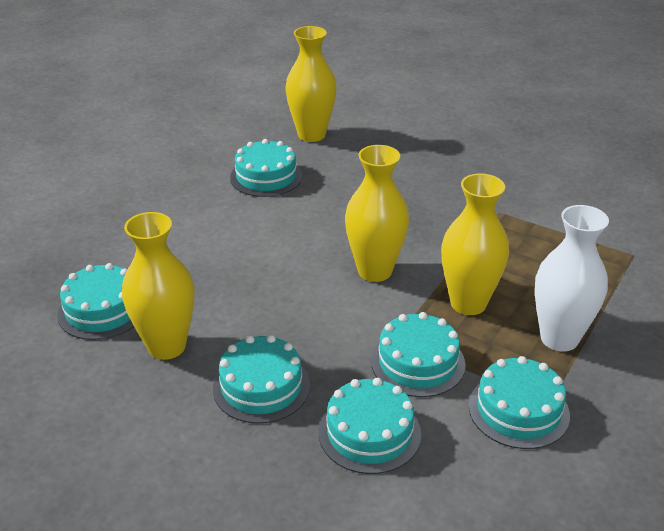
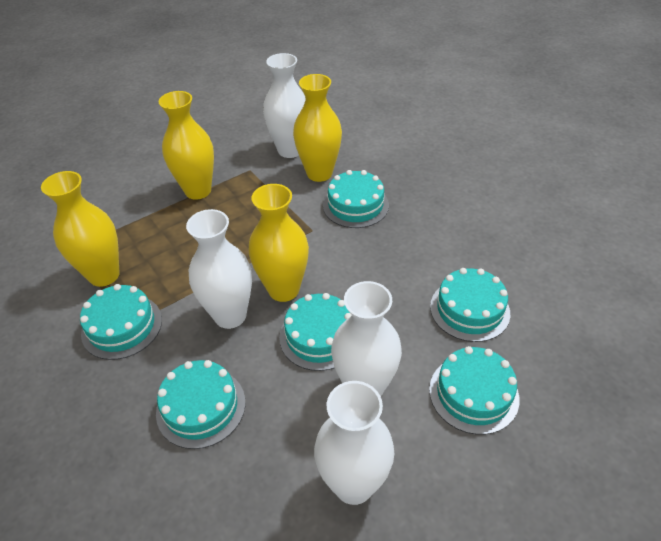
white vase: [535,205,609,352] = 1 -> [186,209,252,329] [263,53,306,158] [314,381,394,505] [331,281,402,396] = 4

